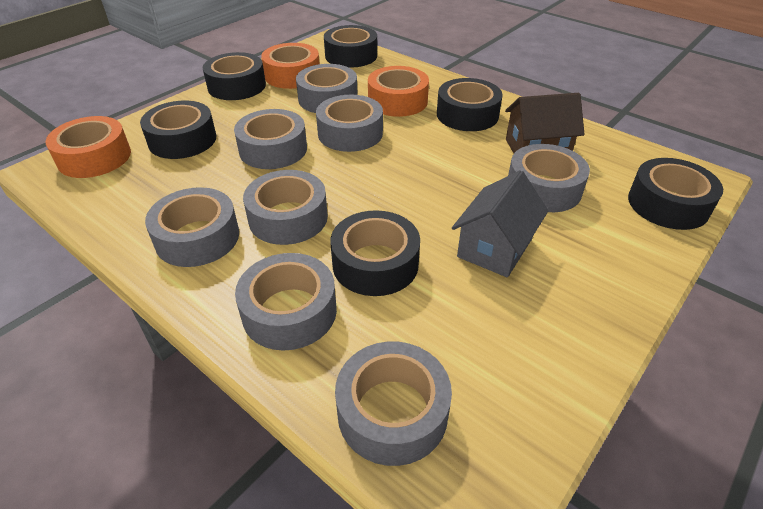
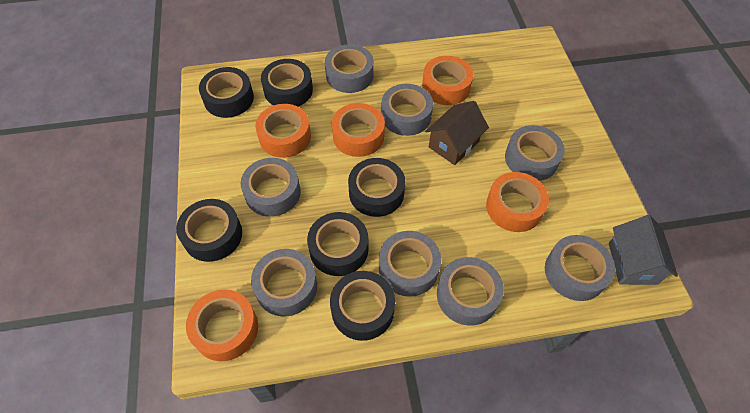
orange tape: [46,116,131,178] [261,43,320,89] [368,66,429,117] = 3 -> [186,289,258,361] [255,104,311,158] [332,103,385,157] [422,56,473,105] [486,172,549,232] = 5

